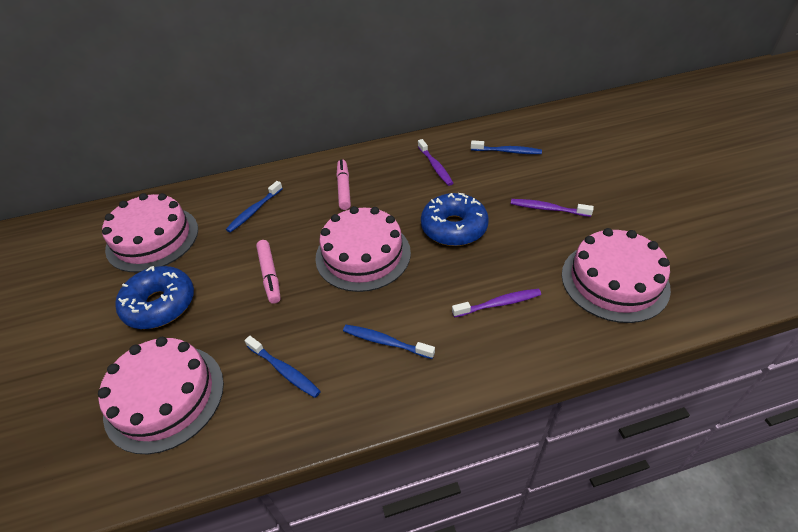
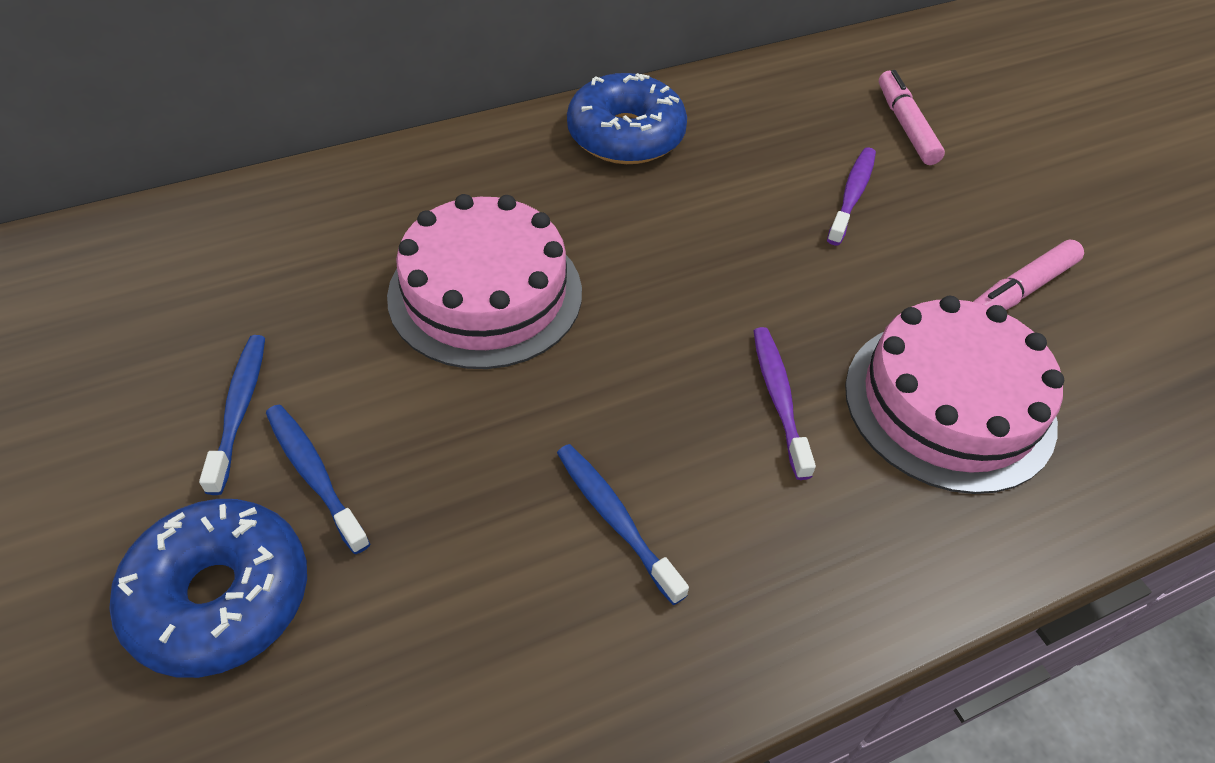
blue toothbrush: [226,181,283,233] [244,336,321,398] [343,325,435,359] [471,140,542,154] = 4 -> [199,335,265,495] [266,405,370,554] [557,444,689,605] = 3
pink cake: [98,337,224,454] [102,193,198,272] [315,206,411,292] [562,228,671,323] = 4 -> [387,194,582,369] [845,296,1064,494] = 2
purple toothbrush: [418,139,453,186] [452,289,541,318] [511,199,594,217] = 3 -> [753,327,816,480] [827,147,876,245] = 2

